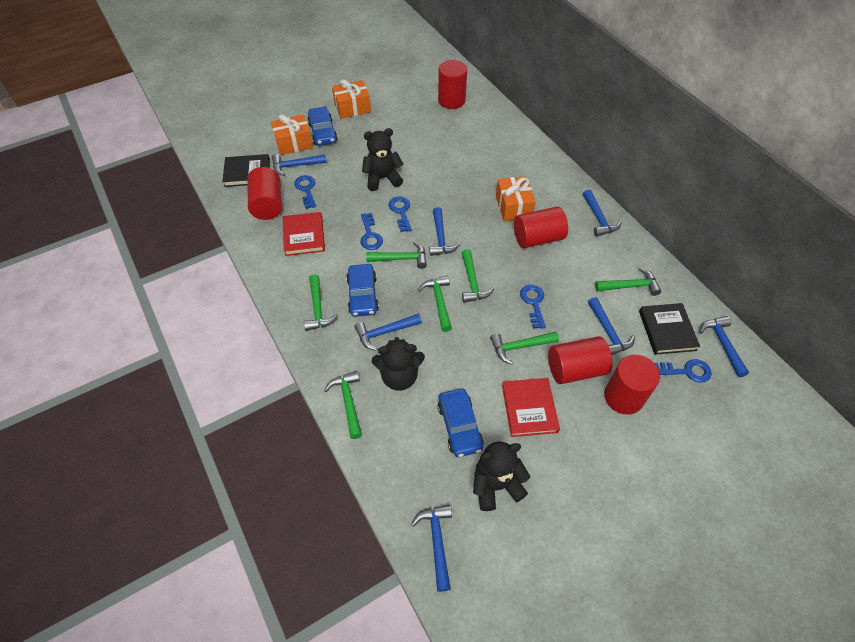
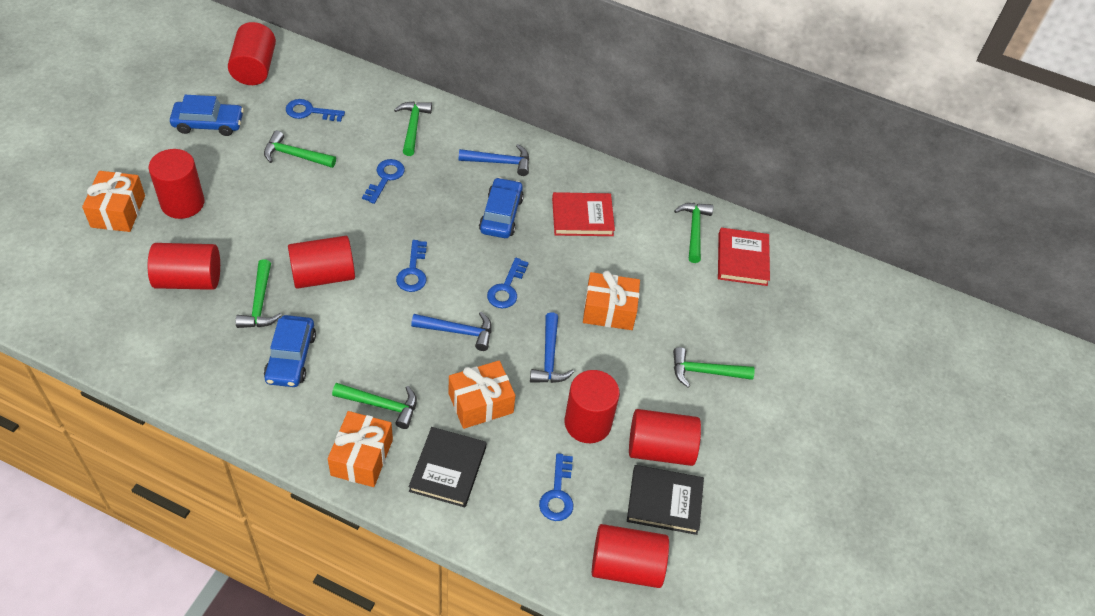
black teddy bear: [362,128,404,191] [372,337,425,391] [473,441,530,511] = 3 -> none = 0
blue hammer: [272,154,326,176] [354,314,422,351] [411,505,452,592] [429,207,460,256] [583,190,622,237] [588,297,635,355] [699,316,749,377] = 7 -> [411,312,492,351] [459,144,529,176] [530,312,574,383] = 3
green hammer: [304,274,338,331] [324,371,362,439] [366,241,427,269] [418,276,452,332] [462,249,494,303] [490,332,559,364] [595,267,661,296] = 7 -> [236,259,282,328] [264,131,336,168] [332,383,417,429] [394,102,432,156] [673,347,755,388] [674,203,713,263] = 6
orange gift: [271,114,313,155] [332,79,371,119] [496,176,536,221] = 3 -> [82,171,145,232] [328,411,393,487] [449,361,515,429] [583,271,640,330] = 4
red cylinder: [247,167,282,220] [438,60,467,109] [514,206,568,248] [548,336,613,384] [604,355,660,415] = 5 -> [148,149,204,219] [148,243,220,290] [228,22,276,85] [288,236,355,289] [565,370,620,443] [592,524,669,588] [629,409,701,466] = 7

